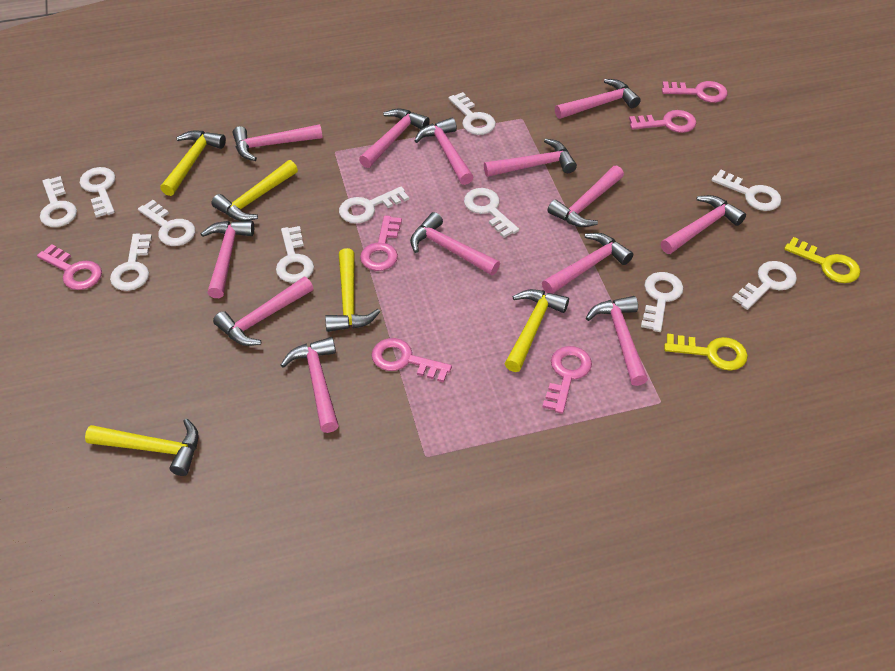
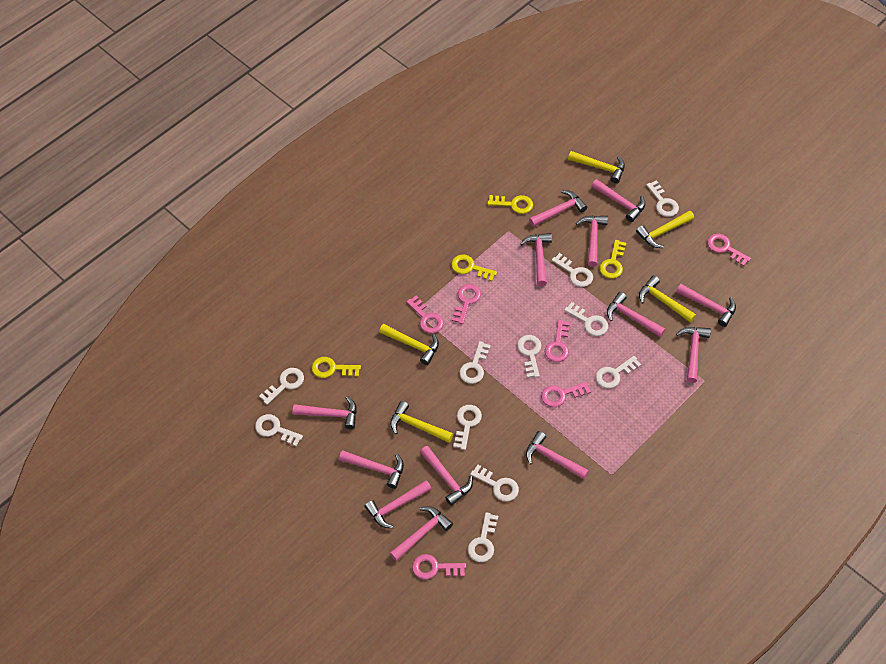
yellow key: [664,334,748,371] [784,237,860,283] = 2 -> [312,357,361,378] [451,255,497,281] [487,195,533,214] [599,240,626,279] = 4

